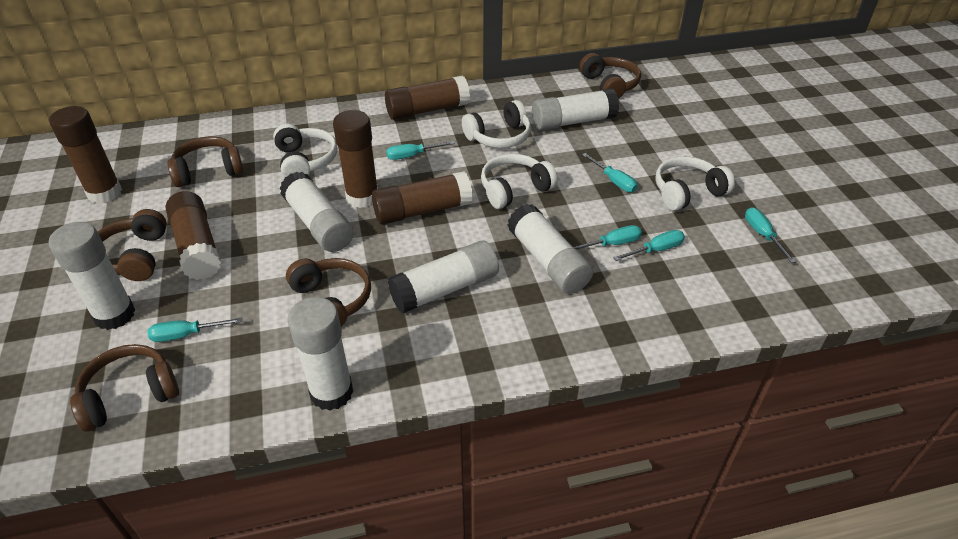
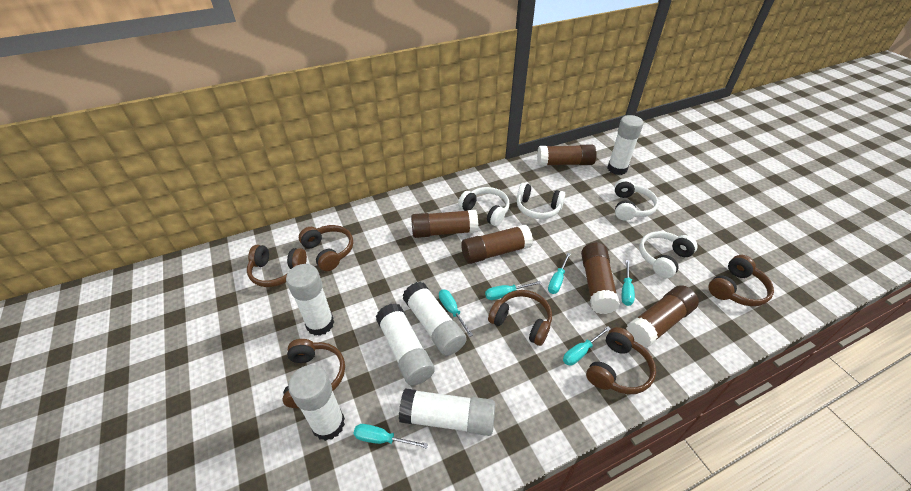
brown headphones: [70,344,179,432] [98,209,167,281] [167,136,243,187] [286,258,371,327] [579,53,641,99] = 5 -> [247,245,307,287] [283,339,345,408] [299,225,353,271] [488,290,552,346] [586,327,656,394] [709,255,774,306] = 6

